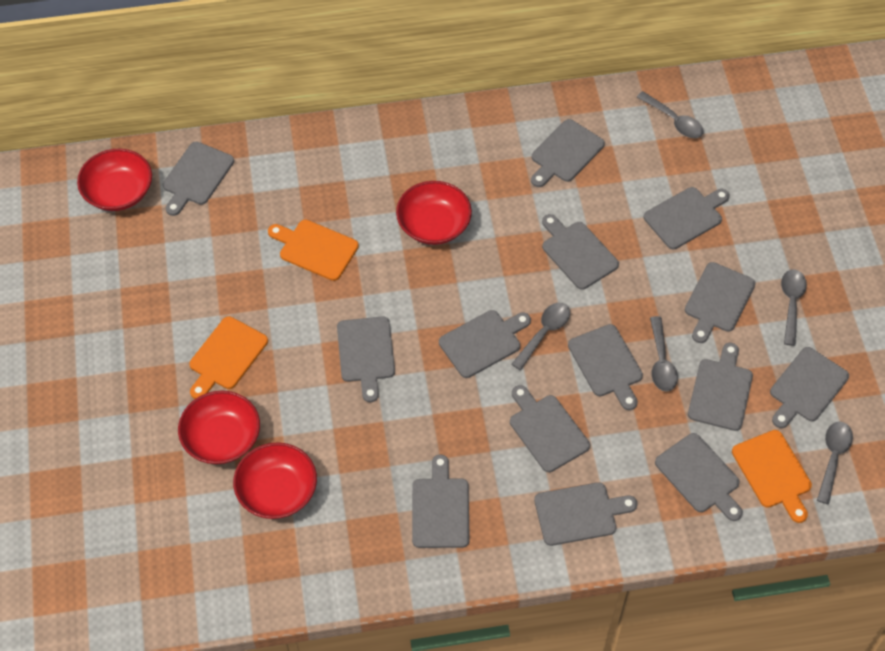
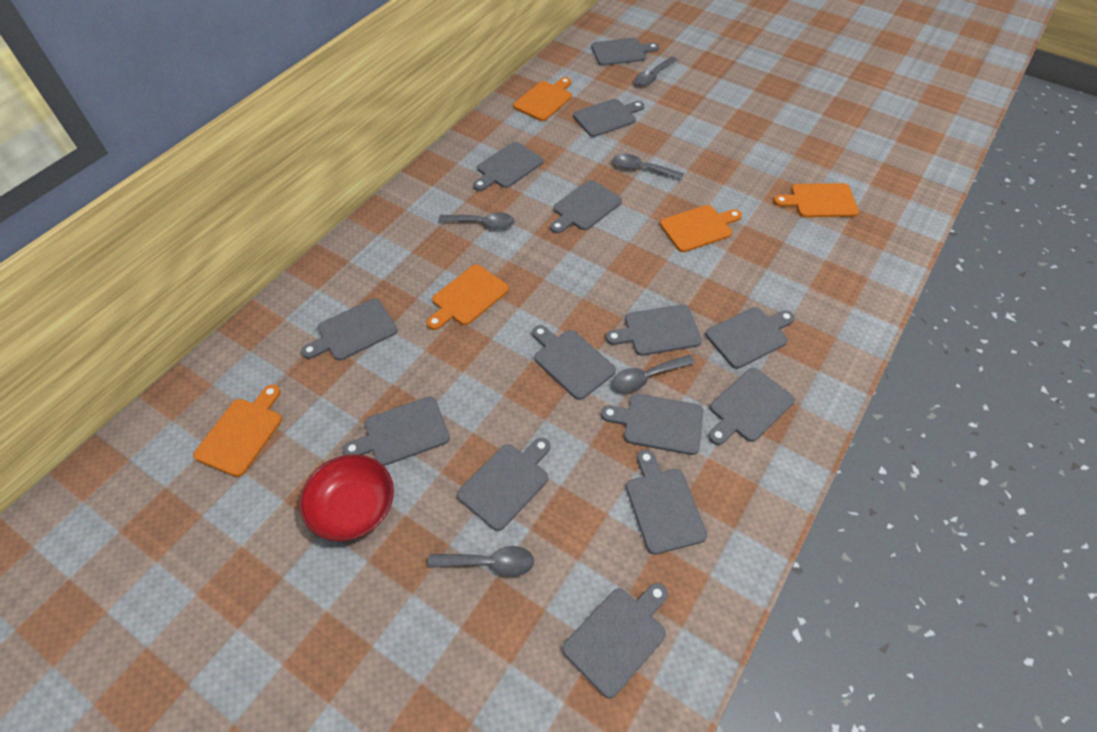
orange cutting board: [189,316,268,399] [268,220,359,281] [732,430,812,523] = 3 -> [193,384,282,477] [427,264,509,330] [513,77,572,121] [660,205,742,252] [773,183,859,217] = 5
red bowl: [77,149,152,211] [178,391,260,464] [233,442,317,519] [396,181,472,245] = 4 -> [300,454,394,541] = 1

